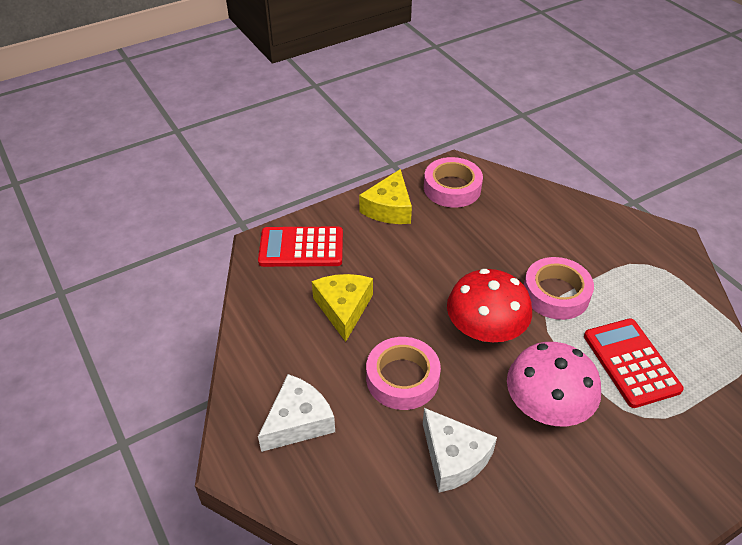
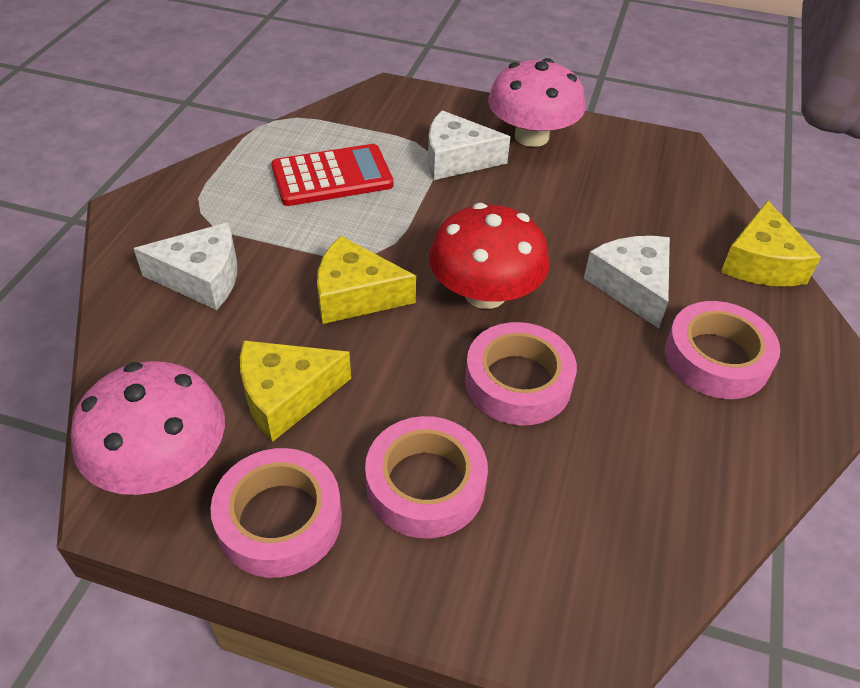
pink mushroom: [507,342,601,426] = 1 -> [71,361,225,495] [488,58,585,147] = 2
pink tape: [366,337,441,410] [424,157,483,208] [524,257,594,320] = 3 -> [210,448,342,578] [365,416,488,538] [465,322,577,425] [665,301,780,399] = 4
red calculator: [258,227,343,267] [584,318,684,408] = 2 -> [271,144,394,206] = 1
white cheese: [258,374,335,452] [423,408,497,492] = 2 -> [134,223,237,310] [428,110,510,180] [584,236,670,328] = 3
yellow cheese: [312,274,373,342] [359,169,412,224] = 2 -> [240,340,351,442] [317,236,416,324] [721,200,821,286] = 3

